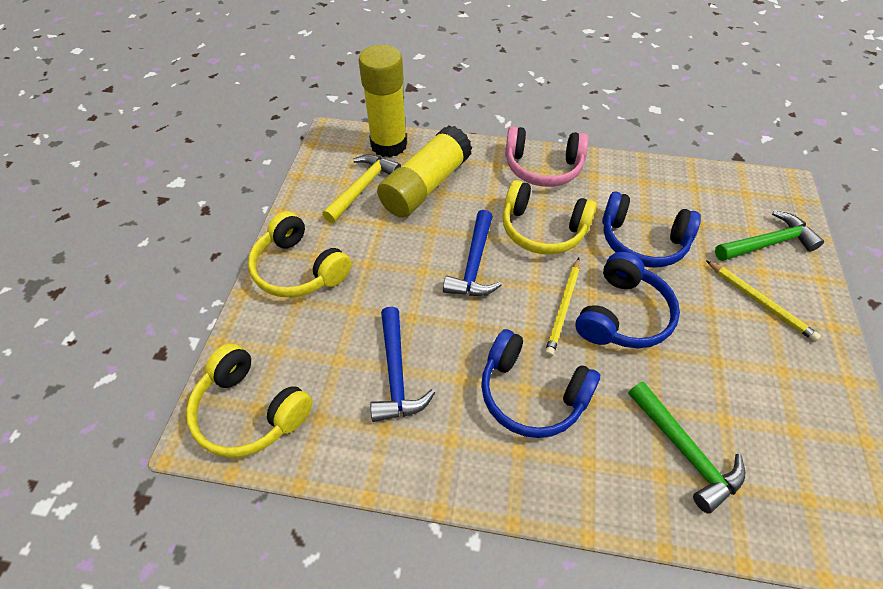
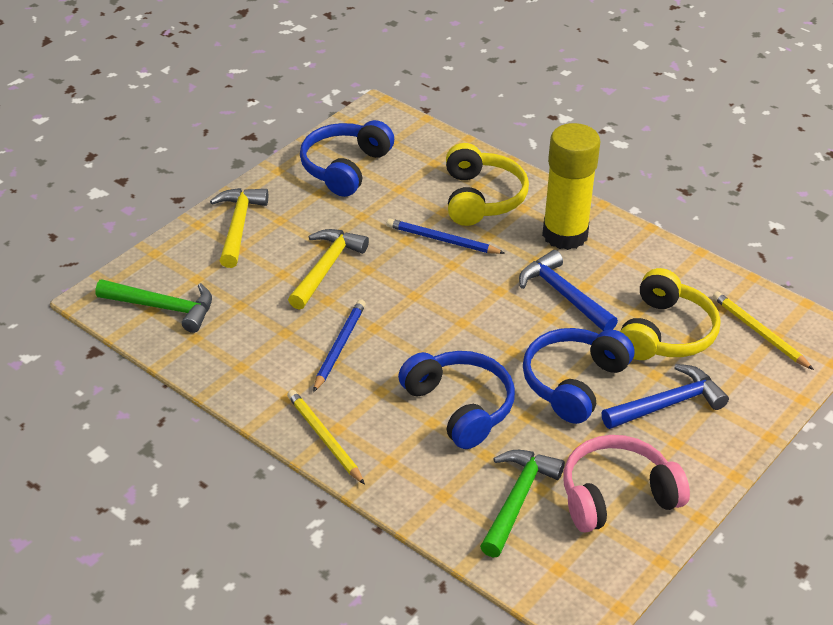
blue pencil: none = 0 -> [313,299,366,392] [387,219,505,254] = 2
yellow glue stick: [358,45,407,157] [377,125,472,218] = 2 -> [542,123,601,250] = 1
yellow hammer: [322,154,401,223] = 1 -> [210,188,268,268] [288,229,369,310] = 2
yellow headphones: [186,343,313,458] [248,211,351,298] [503,180,597,254] = 3 -> [446,143,529,226] [620,268,720,360] = 2

